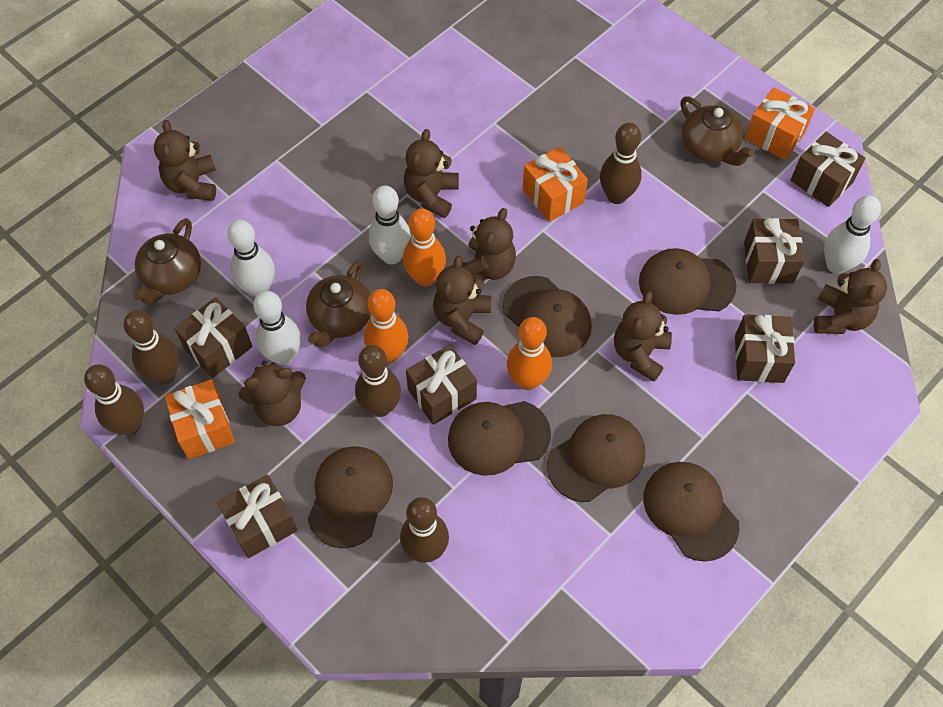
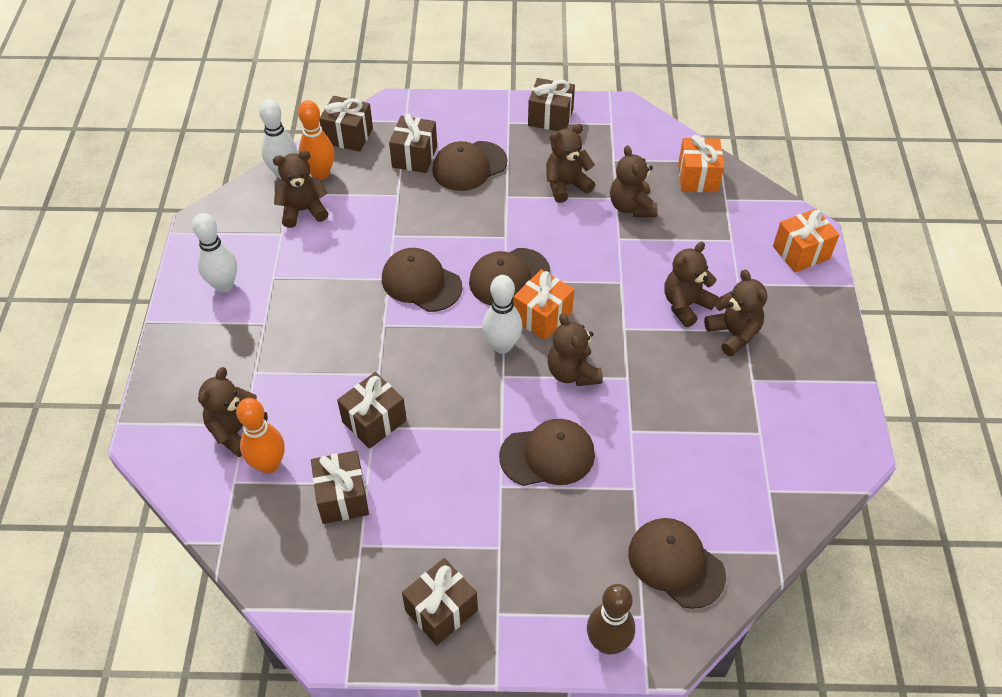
brown bowling pin: [84,365,144,435] [123,310,179,384] [355,345,401,417] [400,497,449,563] [600,123,642,204] = 5 -> [587,584,635,655] = 1
brown cap: [307,446,393,548] [448,401,551,476] [502,276,592,357] [547,414,645,502] [639,248,737,315] [643,462,739,561] = 6 -> [382,248,462,312] [432,141,508,191] [469,248,550,305] [499,419,595,486] [628,518,726,609] = 5
brown teapot: [133,218,201,305] [306,260,371,348] [681,96,755,166] = 3 -> none = 0
orange bowling pin: [364,289,409,363] [403,208,446,286] [507,317,552,390] = 3 -> [236,398,285,474] [298,100,334,180] = 2
white bowling pin: [227,220,275,297] [253,291,301,365] [368,185,411,265] [824,195,881,274] = 4 -> [192,213,237,293] [259,99,297,179] [483,275,522,354] = 3

